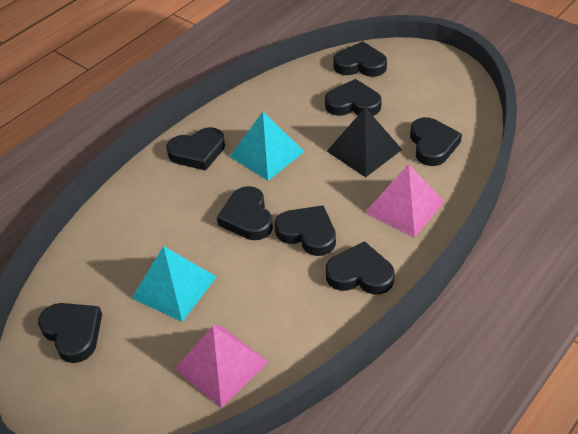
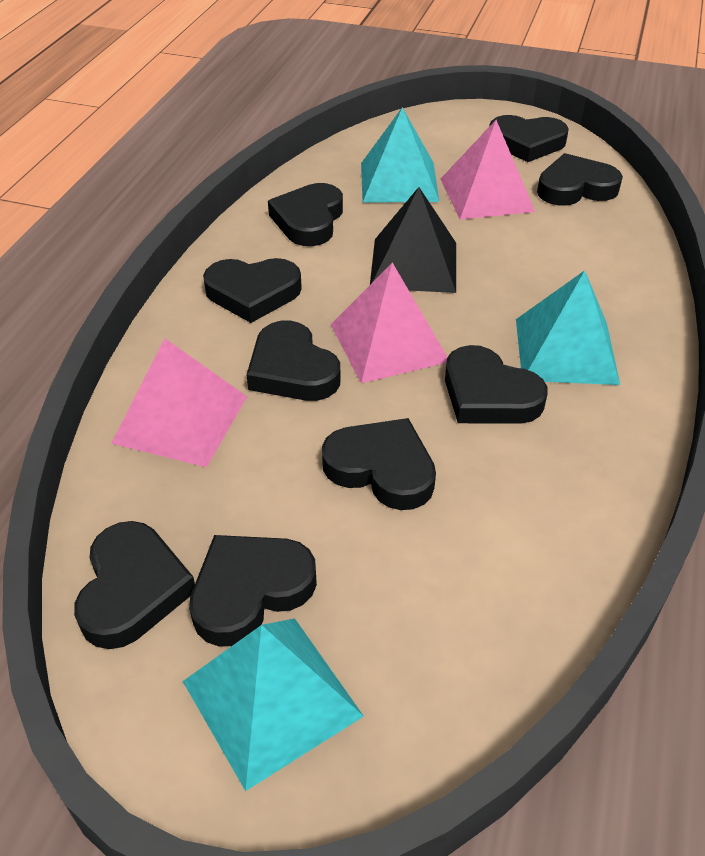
black heart: [38,303,102,363] [166,127,225,171] [217,186,273,240] [275,205,336,256] [325,79,382,116] [326,241,395,295] [333,41,387,77] [410,117,462,166] = 8 -> [74,521,195,649] [189,535,317,647] [203,258,302,323] [247,320,340,401] [268,183,343,246] [322,418,436,510] [445,345,547,424] [489,115,569,162] [537,153,623,206] = 9
pink pyramid: [175,326,268,408] [365,164,444,237] = 2 -> [111,338,247,467] [331,262,447,383] [441,120,535,220] = 3
turquoise pyramid: [132,246,216,322] [230,112,305,181] = 2 -> [183,618,364,791] [361,107,439,203] [516,270,620,385] = 3

